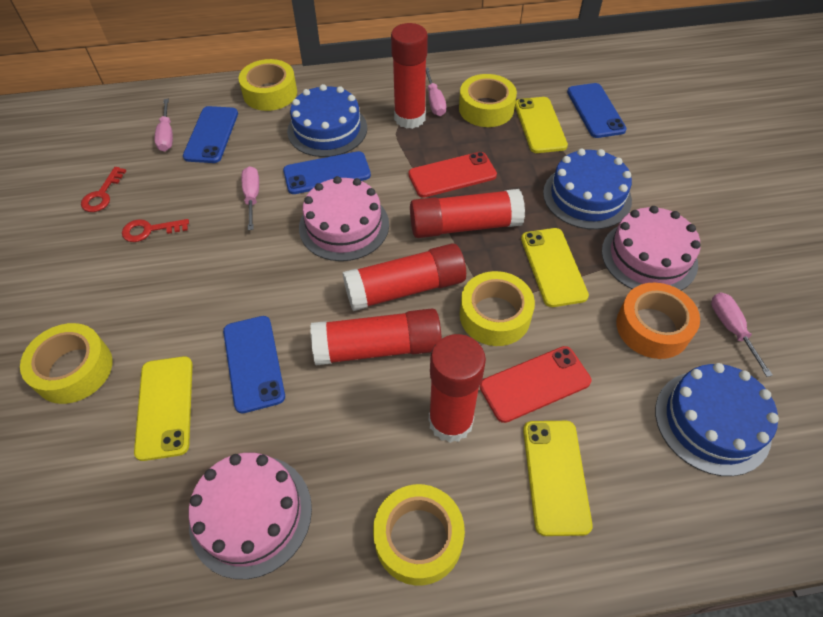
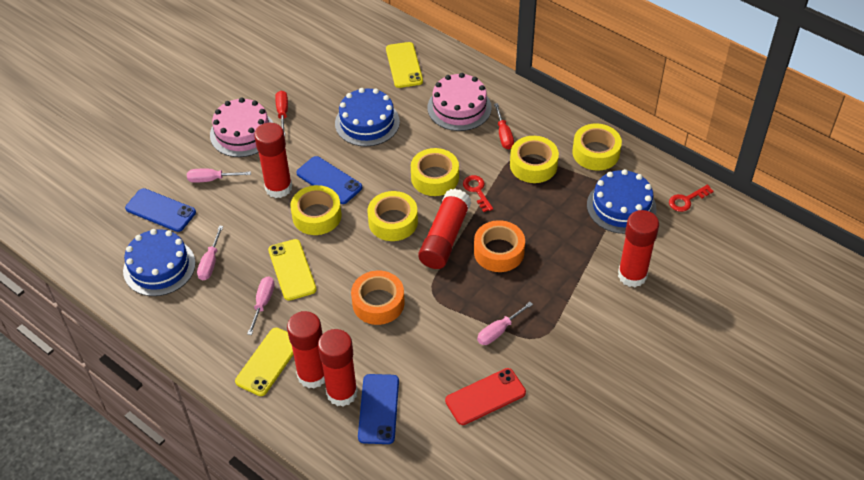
blue phone: [183,106,238,163] [223,316,285,413] [283,151,371,194] [567,83,627,138] = 4 -> [125,188,196,232] [296,156,362,204] [358,374,399,444] = 3
orange tape: [616,283,700,359] = 1 -> [351,270,405,325] [474,220,525,272] = 2
pink cake: [189,453,312,579] [299,176,389,261] [602,206,701,291] = 3 -> [210,98,273,157] [428,73,492,131] = 2
red phone: [408,152,497,198] [480,346,592,423] = 2 -> [445,368,526,425] = 1
red screwdriver: none = 0 -> [275,91,288,136] [494,103,514,149] = 2
yellow phone: [134,356,193,461] [515,97,568,153] [521,228,589,307] [523,421,593,536] = 4 -> [235,328,294,396] [268,239,316,301] [386,42,423,88] = 3

